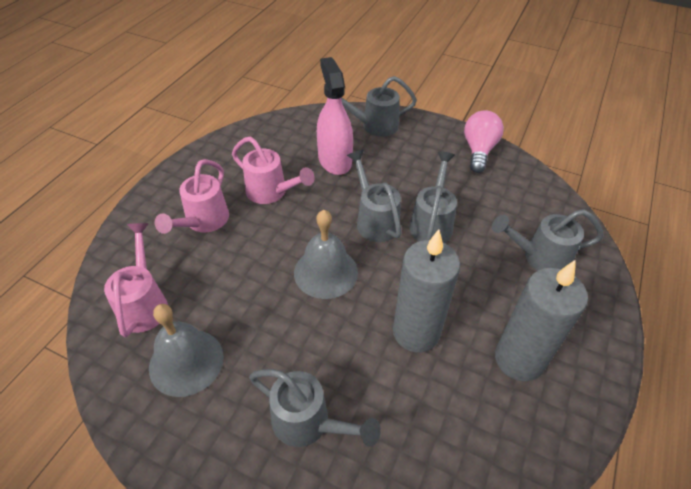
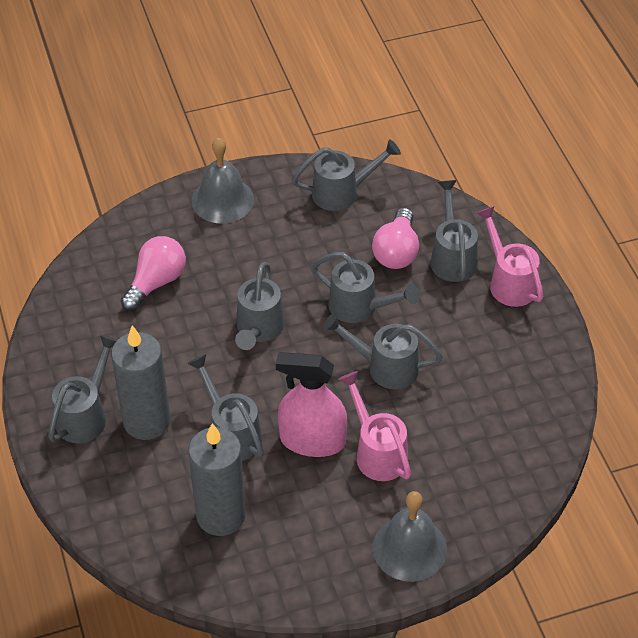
grey watering can: [249,369,381,447] [341,76,417,137] [347,150,401,242] [409,151,457,243] [492,209,604,271] = 5 -> [48,335,117,443] [187,354,264,460] [235,262,285,350] [292,139,401,211] [312,252,420,323] [323,313,443,389] [431,180,478,282] = 7
pink light bulb: [464,110,504,173] = 1 -> [121,236,186,311] [372,208,419,269] = 2
pink watering can: [104,223,168,337] [155,159,229,234] [232,137,315,204] = 3 -> [338,371,411,481] [477,206,543,307] = 2

